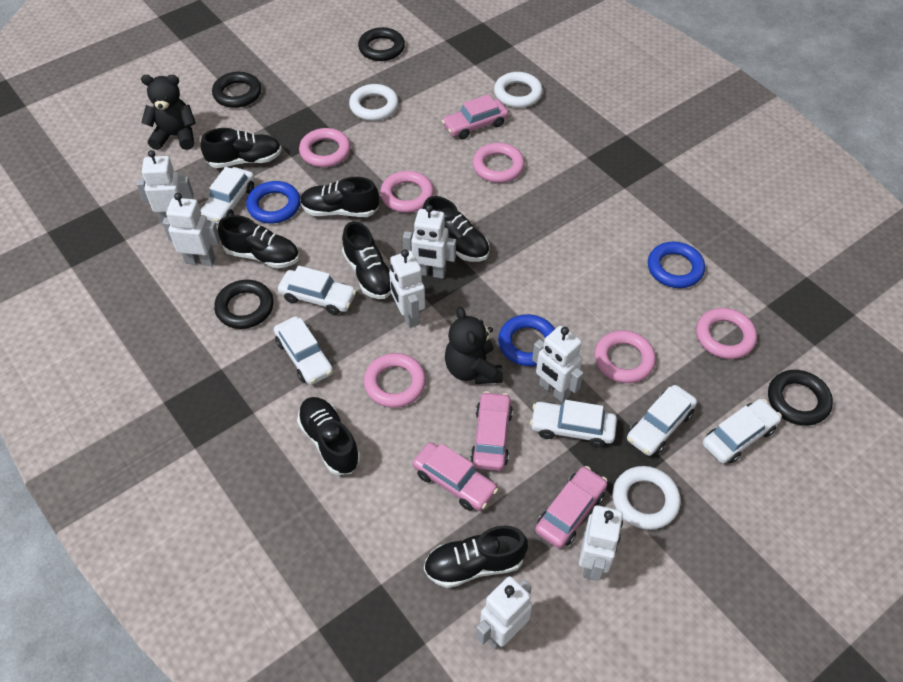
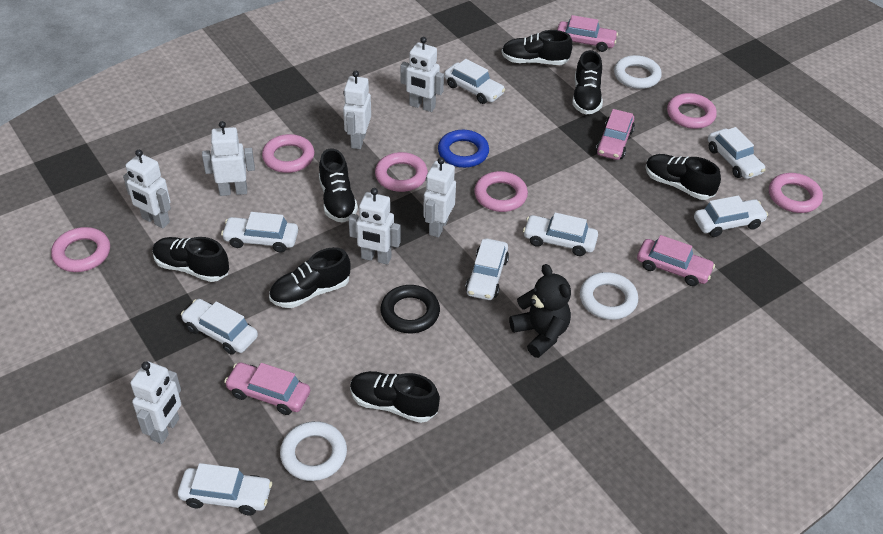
black ring: [212,72,261,108] [214,280,274,329] [358,27,405,61] [768,370,833,426] = 4 -> [381,285,440,333] = 1
black teddy bear: [141,75,196,150] [445,307,503,384] = 2 -> [509,264,571,358] = 1
blue ring: [246,181,300,223] [498,314,555,366] [648,242,705,288] = 3 -> [438,130,489,168] = 1
white car: [200,167,255,224] [274,316,333,385] [278,266,357,315] [530,400,617,447] [627,385,697,456] [703,399,782,464] = 6 -> [178,463,272,515] [181,299,258,354] [221,212,298,252] [444,59,505,104] [465,238,509,300] [523,213,598,256] [694,196,768,237] [708,127,766,179] = 8

